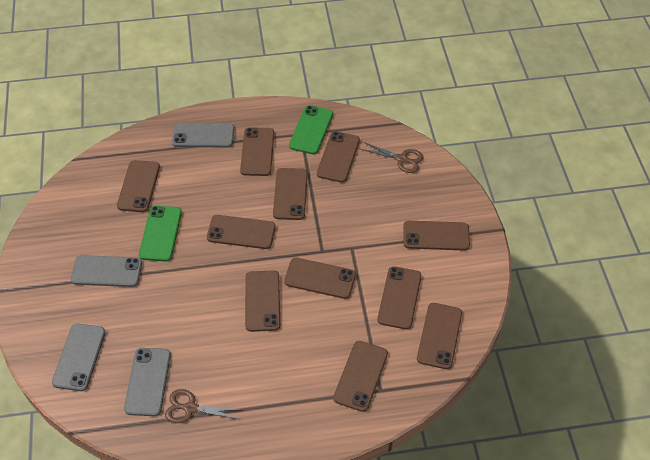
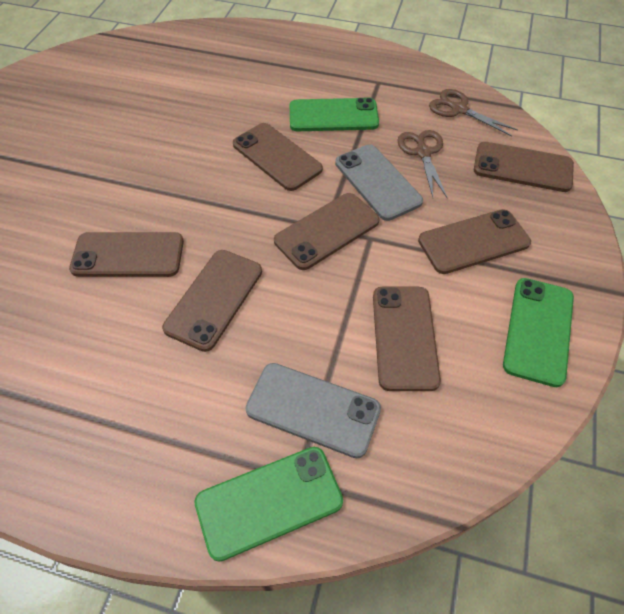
brown phone: [117,160,160,212] [207,215,276,249] [240,127,274,176] [245,270,280,332] [273,168,308,220] [284,258,356,299] [317,131,360,183] [333,341,388,412] [377,266,421,329] [403,221,470,251] [417,303,462,369] = 11 -> [69,232,184,277] [162,250,262,352] [233,123,323,191] [274,193,380,270] [373,287,441,391] [418,209,531,274] [474,142,574,192] = 7
green phone: [139,206,182,262] [289,105,333,154] = 2 -> [194,447,343,562] [290,98,379,131] [503,278,574,387] = 3
grey phone: [52,324,106,391] [71,255,142,287] [124,348,171,416] [172,123,234,147] = 4 -> [245,363,381,458] [335,144,423,221] = 2

